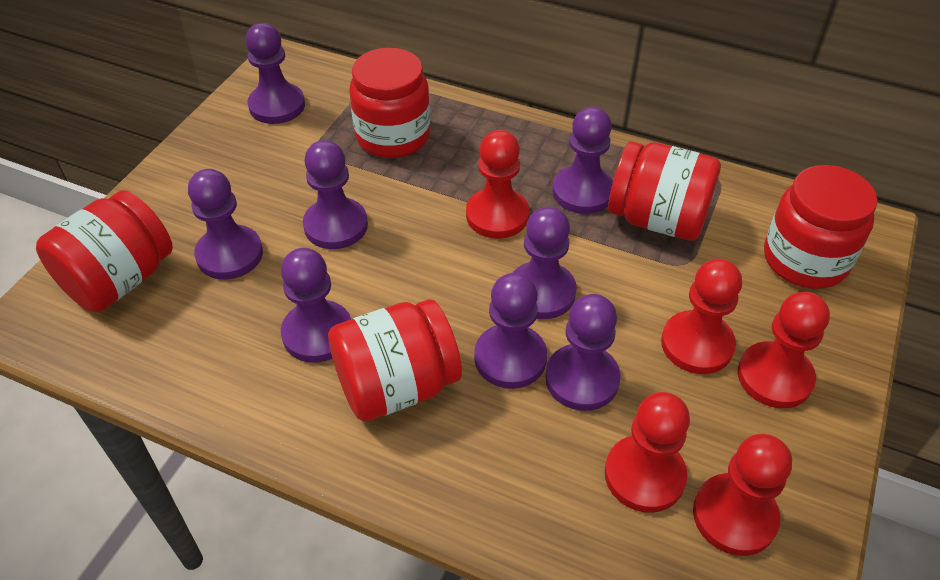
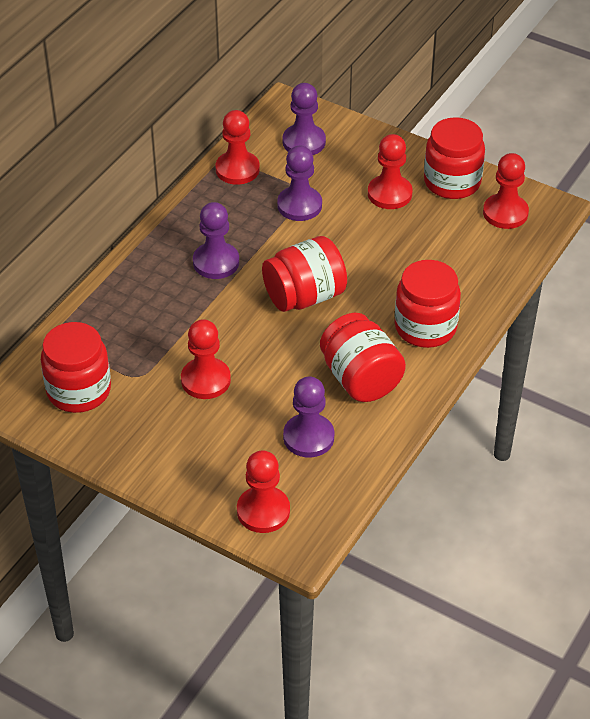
purple pawn: [188,169,263,280] [245,23,305,124] [281,248,351,363] [303,140,368,249] [474,273,547,389] [513,206,577,319] [545,294,621,411] [552,107,613,214] = 8 -> [193,202,239,279] [277,146,322,221] [283,83,326,155] [283,376,334,457] = 4

